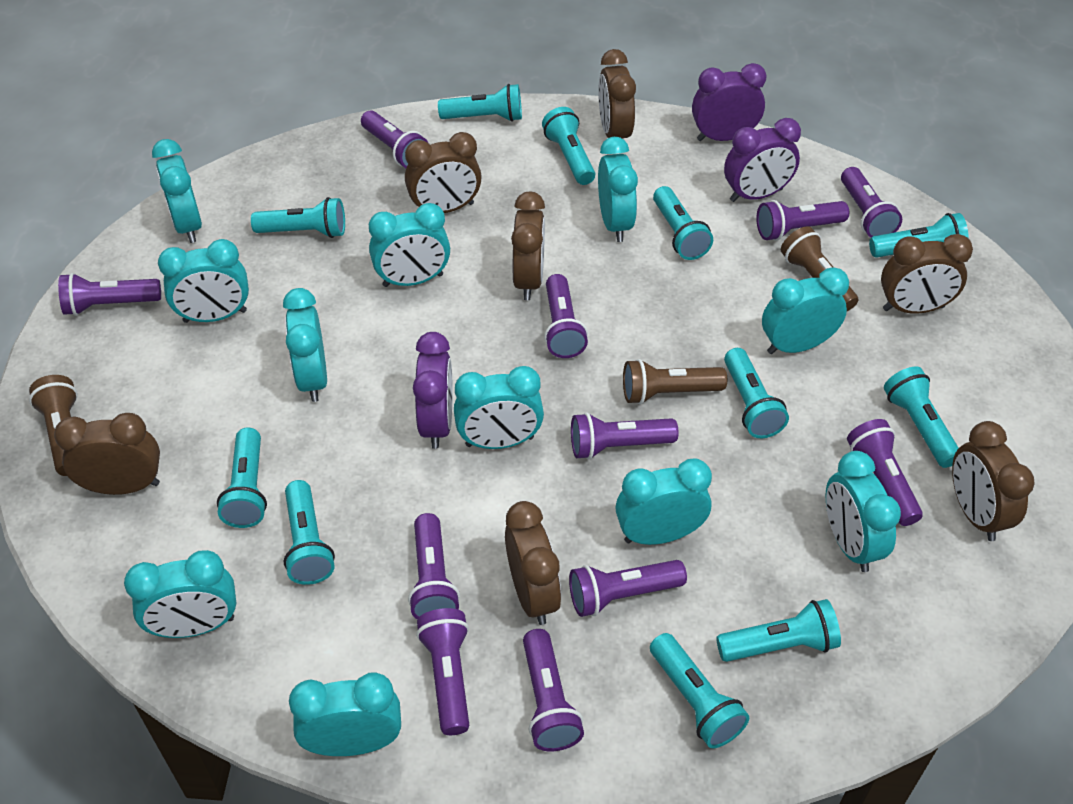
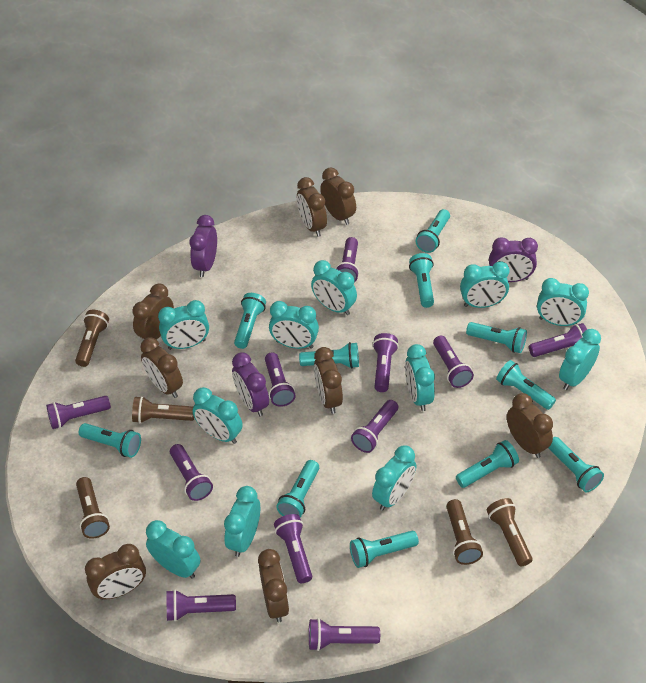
brown clock: [54,413,160,495] [405,132,482,213] [505,501,561,625] [511,192,545,300] [598,49,636,139] [881,234,973,314] [952,421,1035,541] = 7 -> [85,544,146,600] [132,283,174,339] [140,338,183,398] [258,549,289,622] [297,177,327,237] [314,347,343,414] [320,167,356,225] [507,393,553,458] = 8
brown flashlight: [29,375,78,476] [623,359,727,404] [781,226,858,311] = 3 -> [75,310,109,367] [76,477,110,539] [132,396,194,423] [446,499,483,565] [487,498,532,566] = 5

